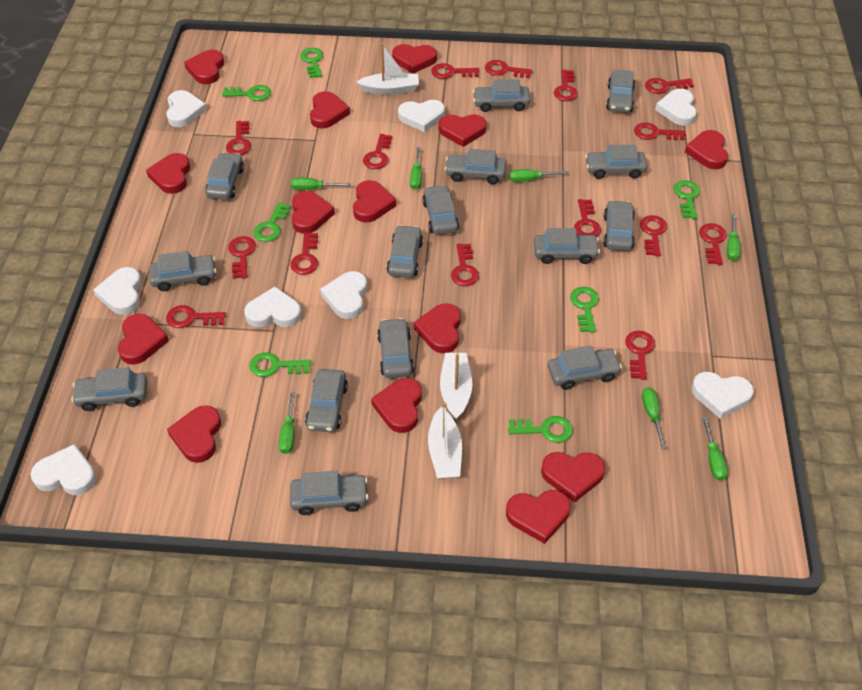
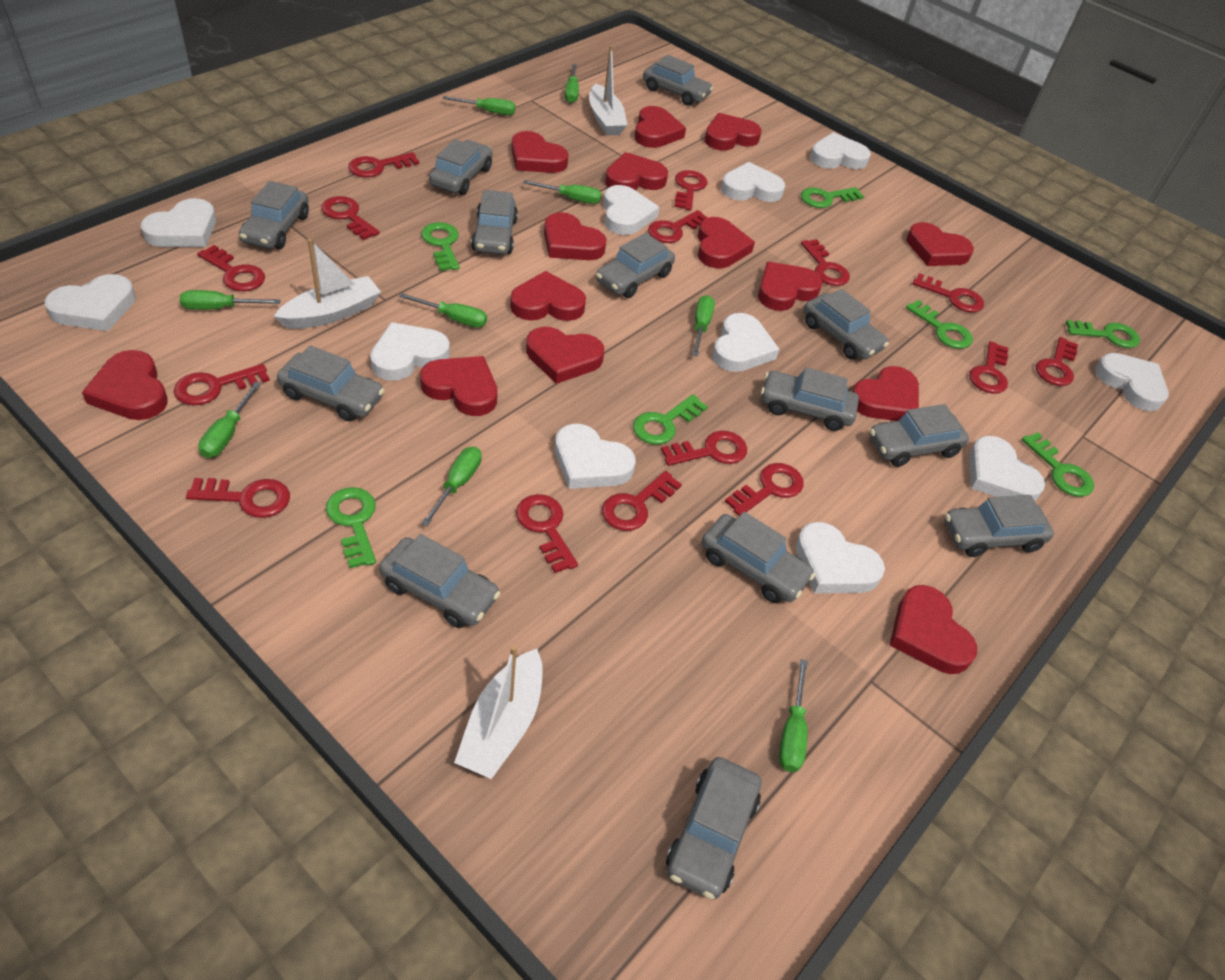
green screwdriver: [279,391,295,454] [291,178,351,190] [410,147,422,190] [509,169,569,182] [642,387,666,449] [702,416,728,481] [727,214,741,261] = 7 -> [180,290,281,310] [198,382,261,458] [399,293,487,328] [421,447,482,526] [443,96,515,115] [523,180,601,204] [565,64,579,103] [692,295,715,356] [779,659,808,772] = 9
grey car: [71,367,147,411] [149,251,217,291] [205,152,244,200] [290,471,369,515] [305,369,348,432] [377,318,414,378] [387,225,423,278] [422,185,459,235] [445,149,506,184] [473,79,530,112] [534,228,600,264] [548,346,622,390] [585,145,647,179] [603,200,635,251] [606,69,635,113] = 15 -> [239,181,309,249] [277,345,384,421] [379,534,500,628] [429,139,493,195] [471,190,518,255] [596,233,675,298] [643,55,713,106] [666,757,761,900] [701,512,815,603] [761,367,859,431] [804,289,889,360] [869,404,969,467] [944,495,1054,557] = 13
white heart: [30,444,96,495] [93,267,142,315] [166,90,207,127] [244,287,302,328] [320,271,367,319] [398,100,445,132] [655,89,697,126] [691,372,754,419] = 8 -> [44,274,136,331] [141,198,216,247] [370,322,450,381] [555,424,636,489] [603,185,659,235] [712,313,779,372] [721,162,785,202] [795,522,885,593] [810,132,871,169] [969,436,1045,501] [1095,353,1169,411] = 11

